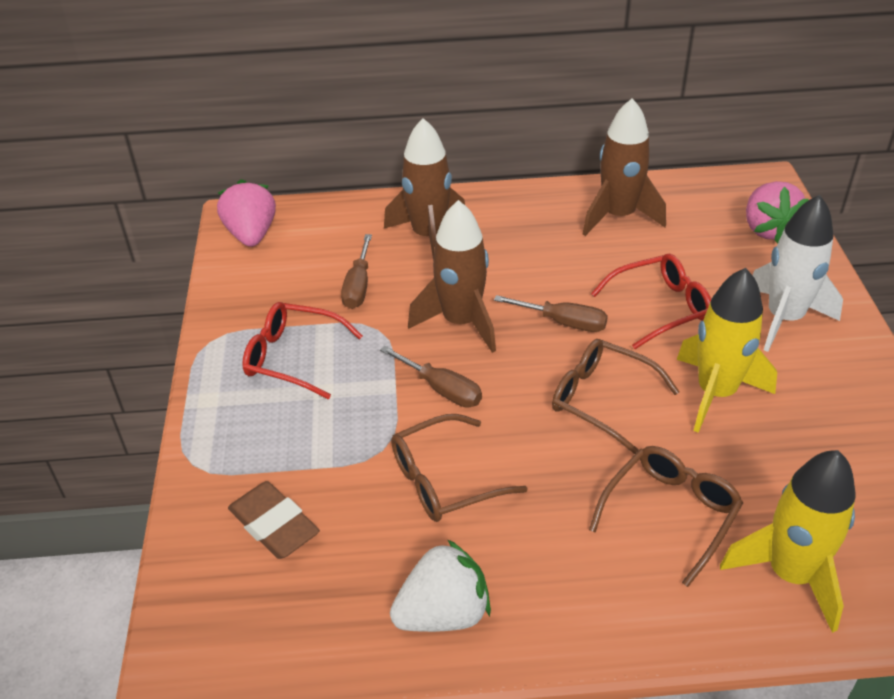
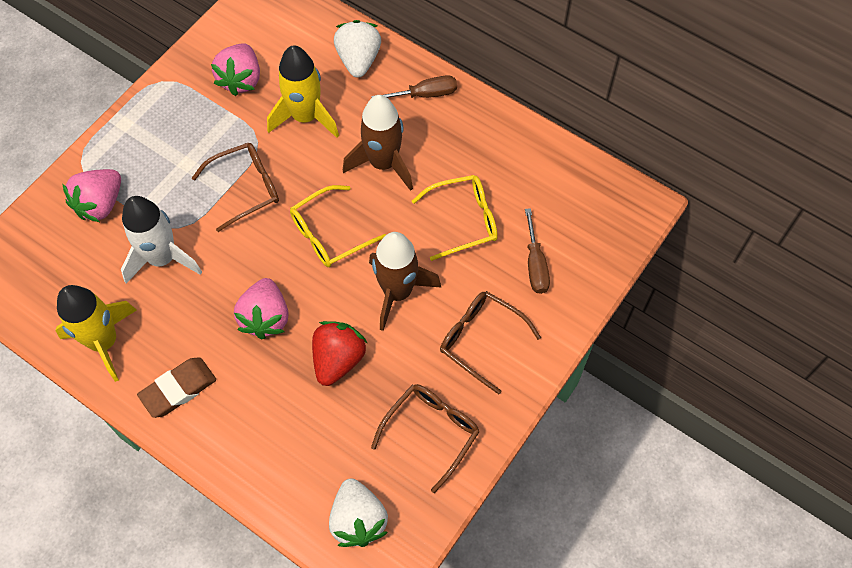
brown rocket: [384,118,465,261] [408,200,496,353] [583,98,666,236] = 3 -> [343,95,413,191] [369,232,441,331] = 2
brown screwdriver: [341,234,372,309] [380,346,482,407] [494,295,608,332] = 3 -> [371,75,457,98] [525,208,550,294] = 2
pink strawberry: [217,179,276,247] [746,181,809,243] = 2 -> [62,169,121,222] [211,44,260,96] [234,278,289,339] = 3
red glasses: [242,302,363,399] [591,254,711,349] = 2 -> none = 0
red strawberry: none = 0 -> [312,321,367,386] = 1
white strawberry: [390,539,491,632] = 1 -> [329,478,388,547] [334,20,381,78] = 2
yellow glasses: none = 0 -> [290,185,386,267] [412,175,498,261] = 2

